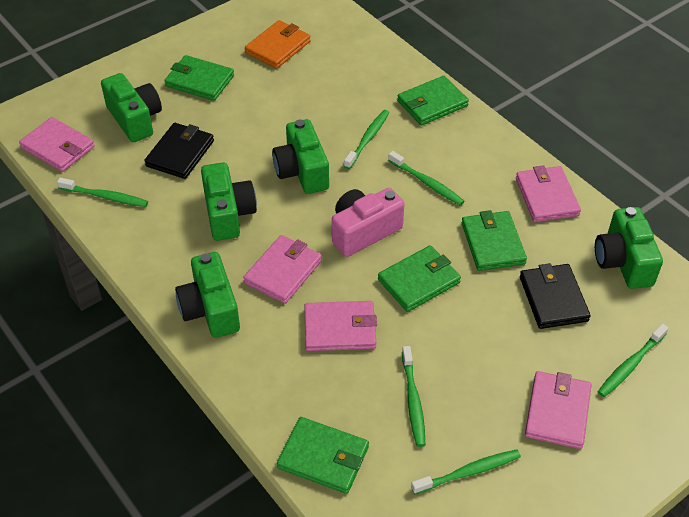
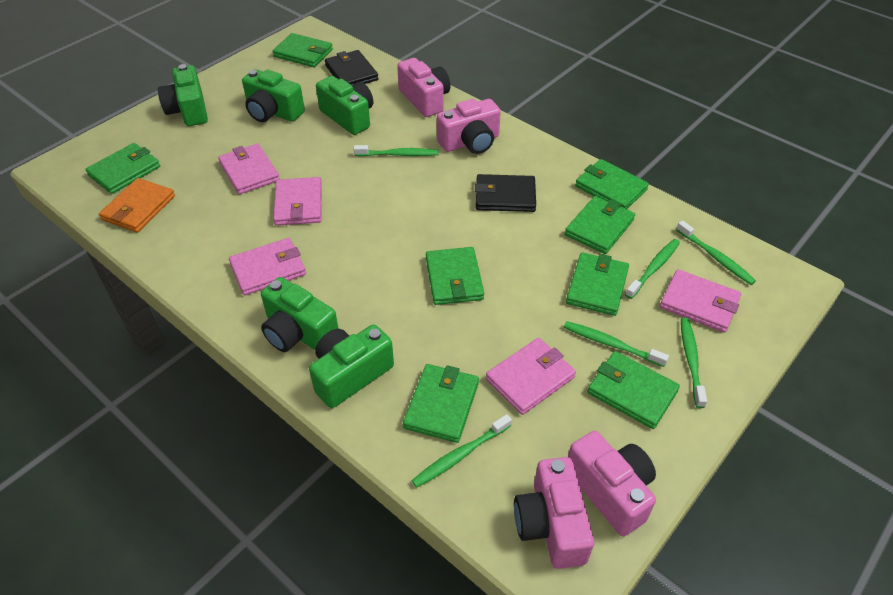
green wallet: [165,55,234,101] [277,417,369,494] [378,245,461,312] [397,76,469,126] [462,210,527,271] = 5 -> [85,143,160,194] [273,33,333,67] [403,364,479,443] [426,247,484,305] [565,196,635,254] [566,253,629,316] [575,159,649,209] [587,351,680,429] = 8
pink camera: [332,188,404,257] = 1 -> [397,58,451,117] [437,99,501,154] [514,457,594,569] [568,431,656,536] = 4

